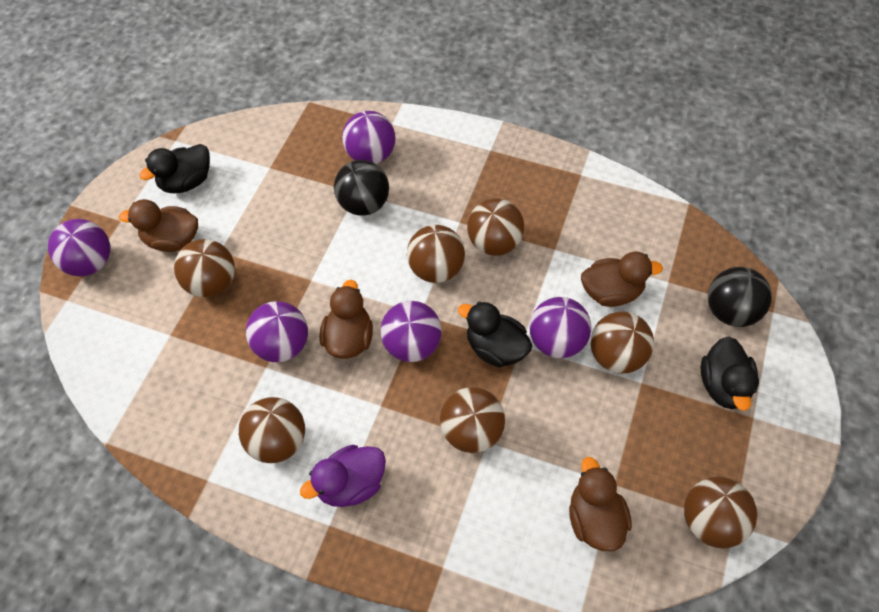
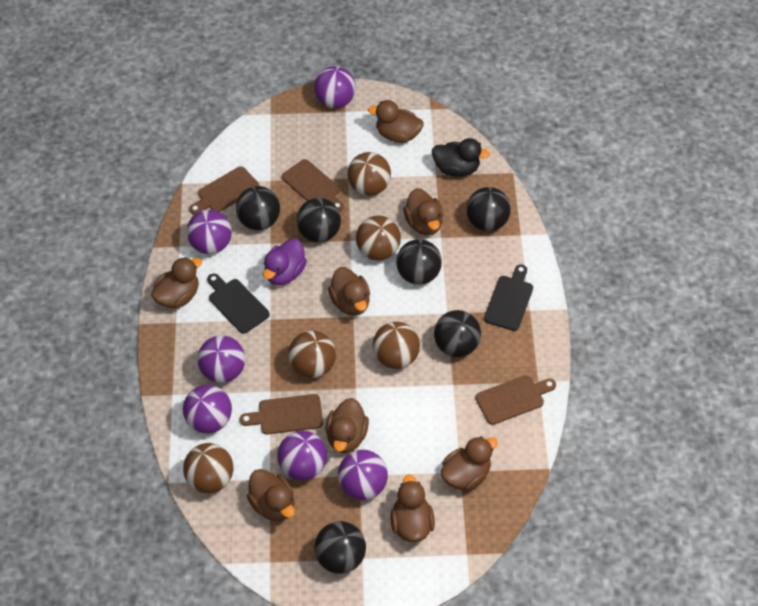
black ball: [334,160,389,216] [708,267,772,327] = 2 -> [236,186,280,230] [296,198,341,242] [314,521,366,574] [396,239,442,285] [434,310,481,357] [466,187,511,231] = 6
black cutting board: none = 0 -> [207,274,270,334] [484,264,533,331] = 2
black duck: [139,144,210,193] [458,301,532,368] [701,337,759,411] = 3 -> [432,138,490,177] = 1
brown ball: [174,239,235,298] [239,397,305,463] [407,225,465,283] [440,387,505,453] [467,198,524,256] [591,311,654,373] [684,477,757,548] = 7 -> [183,443,234,493] [288,331,336,378] [347,152,391,196] [356,216,401,261] [373,322,420,369] = 5
brown cutting board: none = 0 -> [189,166,259,215] [239,394,323,435] [282,159,344,212] [476,375,556,425] = 4
brown duck: [119,199,198,252] [319,280,373,359] [569,457,632,551] [581,252,663,307] = 4 -> [151,257,202,308] [247,469,295,521] [326,398,369,453] [328,267,370,316] [368,100,424,143] [391,474,435,542] [403,188,443,235] [441,436,498,491] = 8
purple ball: [48,219,111,276] [246,301,308,362] [342,111,395,164] [380,301,442,362] [529,297,592,358] = 5 -> [183,385,232,433] [187,209,232,254] [197,335,245,383] [278,431,327,481] [314,66,356,108] [338,450,388,500] = 6

